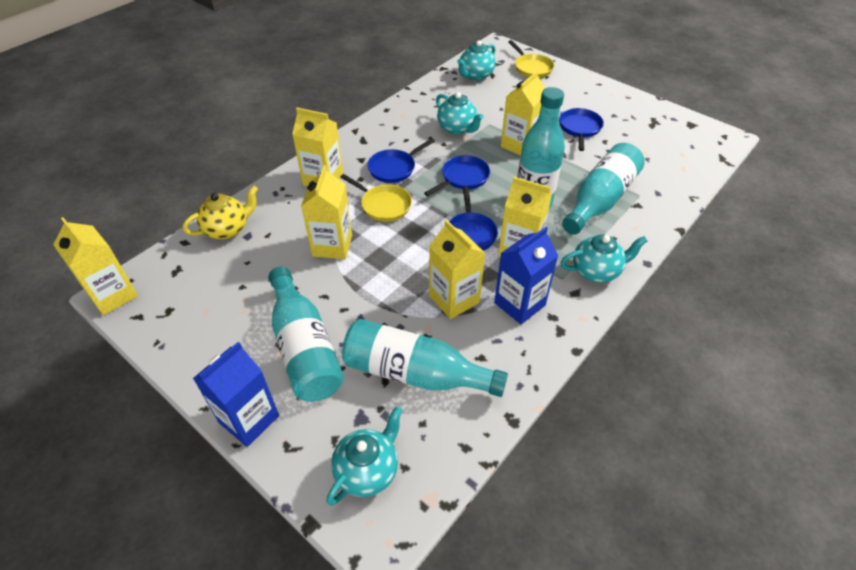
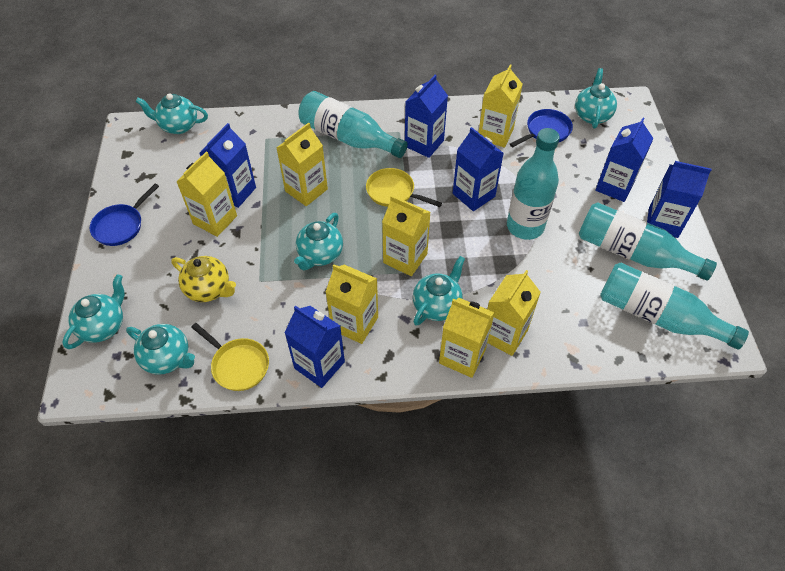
blue carton: [193,342,279,447] [494,227,558,324] = 2 -> [200,123,256,208] [284,306,345,388] [405,75,448,158] [453,127,504,211] [595,118,654,202] [647,161,712,238] = 6
blue pan: [367,138,435,183] [424,155,490,196] [449,186,498,251] [559,108,604,151] = 4 -> [90,184,159,246] [510,109,573,147] = 2
turquoise teapot: [327,406,402,505] [436,92,484,135] [457,40,496,81] [561,234,647,283] = 4 -> [62,274,125,349] [126,324,195,375] [135,93,208,134] [294,213,343,270] [413,256,465,326] [575,68,617,129] = 6
yellow carton: [53,217,138,316] [292,108,343,187] [301,165,352,259] [429,220,485,319] [498,177,552,258] [501,71,545,156] = 6 -> [176,152,237,237] [276,123,328,206] [325,264,378,344] [382,195,431,276] [439,298,495,378] [478,65,523,148] [487,270,541,356] = 7

